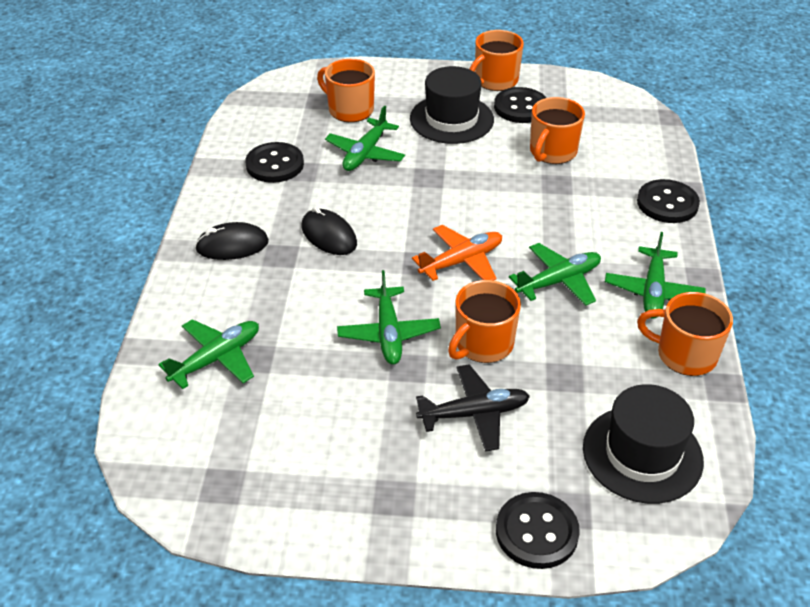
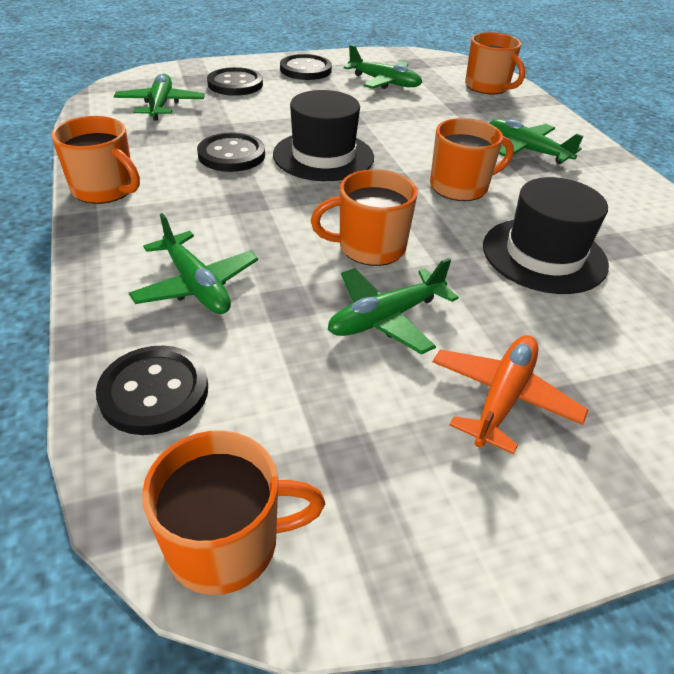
black mouse: [195,222,269,260] [302,206,357,255] = 2 -> none = 0
black plane: [416,364,530,452] = 1 -> none = 0

